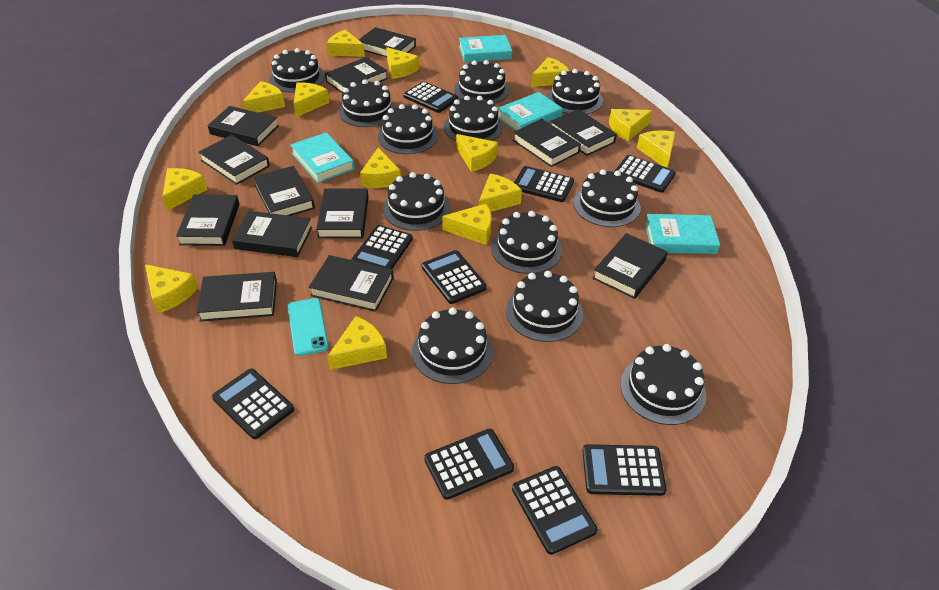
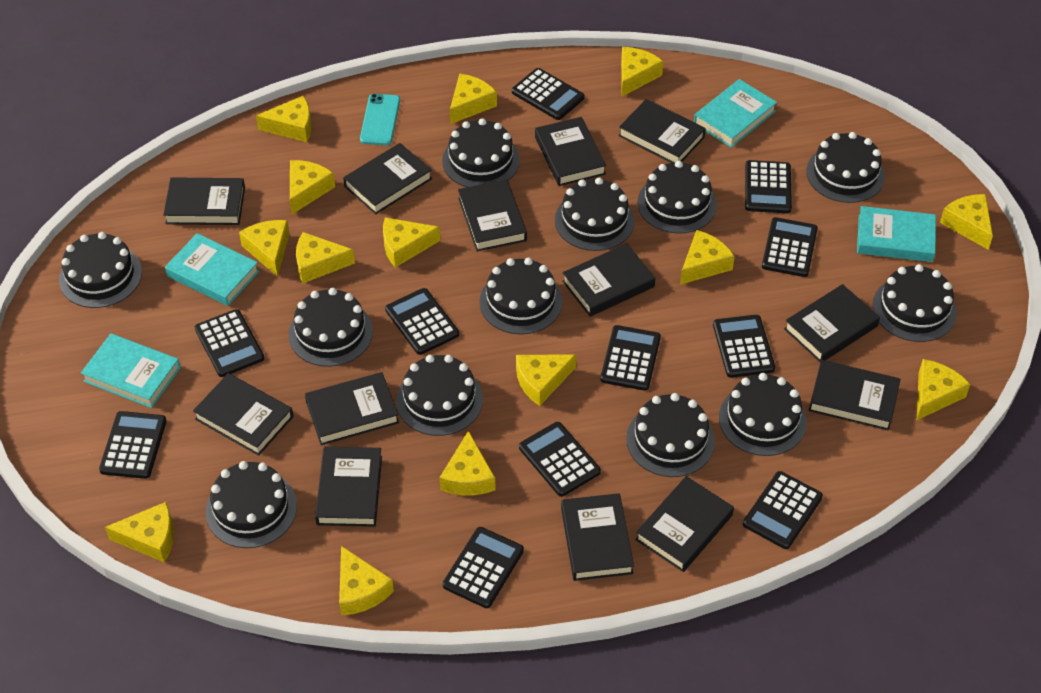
black calculator: [212,369,294,439] [351,225,413,269] [403,81,458,113] [422,250,487,304] [424,429,514,500] [512,466,597,555] [514,166,574,202] [582,444,667,496] [614,155,676,193] = 9 -> [99,411,167,479] [195,309,264,377] [385,288,459,355] [443,527,524,608] [512,68,585,120] [519,422,601,497] [600,325,661,391] [713,315,775,378] [743,471,823,549] [745,160,792,213] [762,217,818,277] = 11

